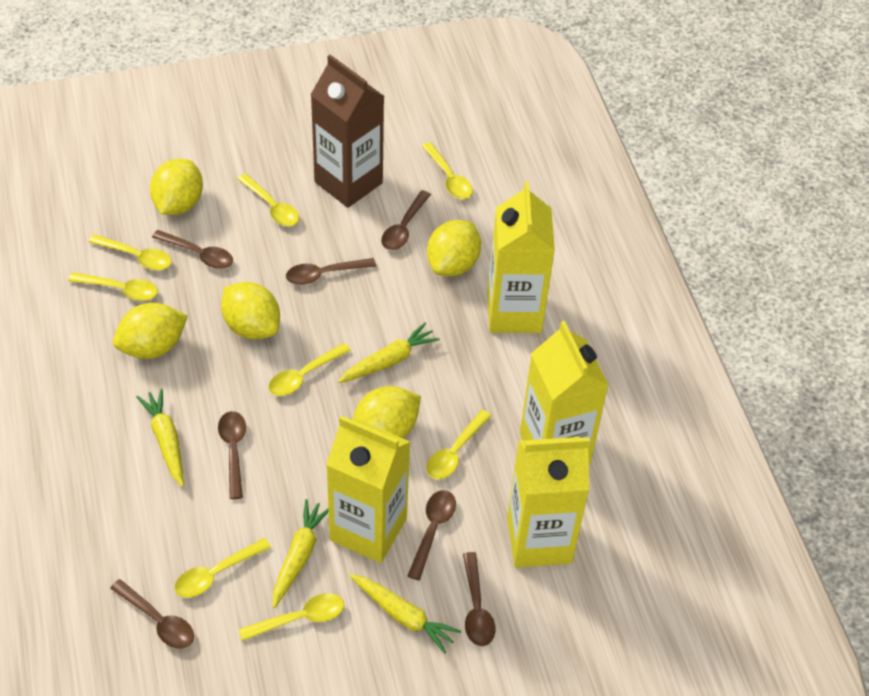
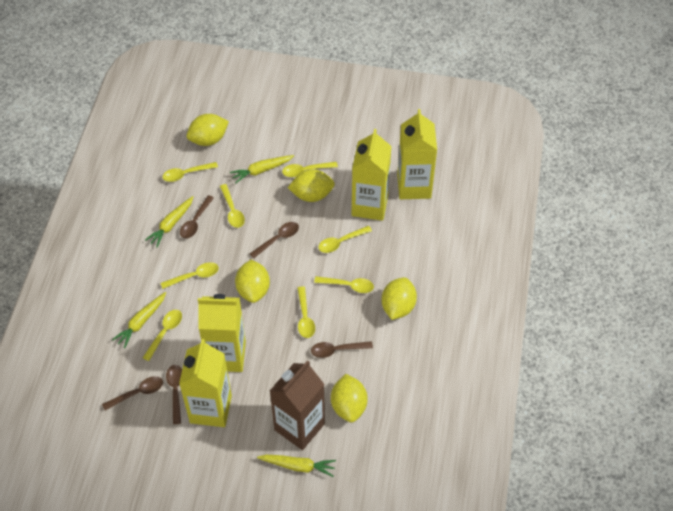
brown spoon: [110,579,194,649] [152,230,233,269] [218,411,246,499] [286,258,376,285] [381,190,431,250] [407,490,456,580] [463,552,495,646] = 7 -> [102,376,163,410] [166,365,182,424] [180,195,214,239] [250,222,299,259] [311,341,373,358] = 5

